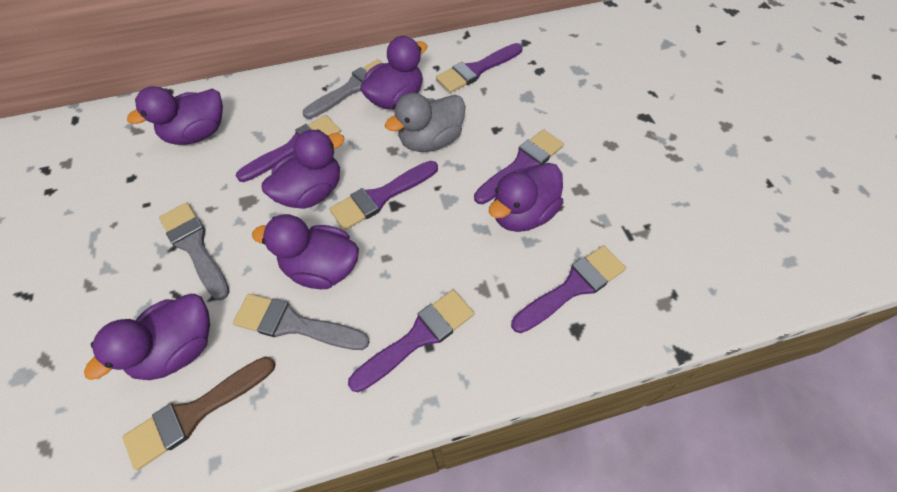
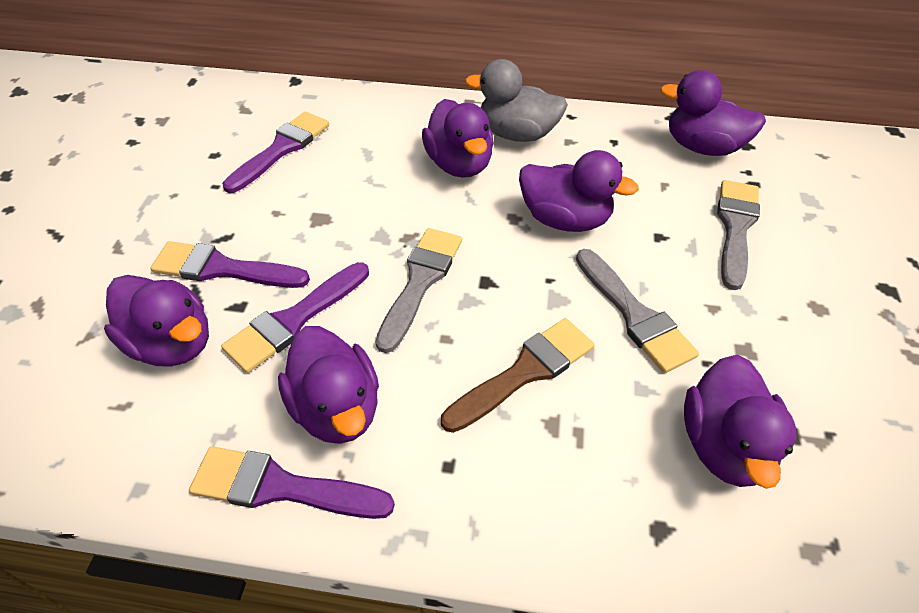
purple brush: [236,115,341,182] [330,161,438,230] [348,290,474,392] [436,43,522,93] [474,129,564,204] [511,245,626,333] = 6 -> [150,241,310,288] [189,446,395,519] [221,262,369,373] [222,112,329,193] = 4

